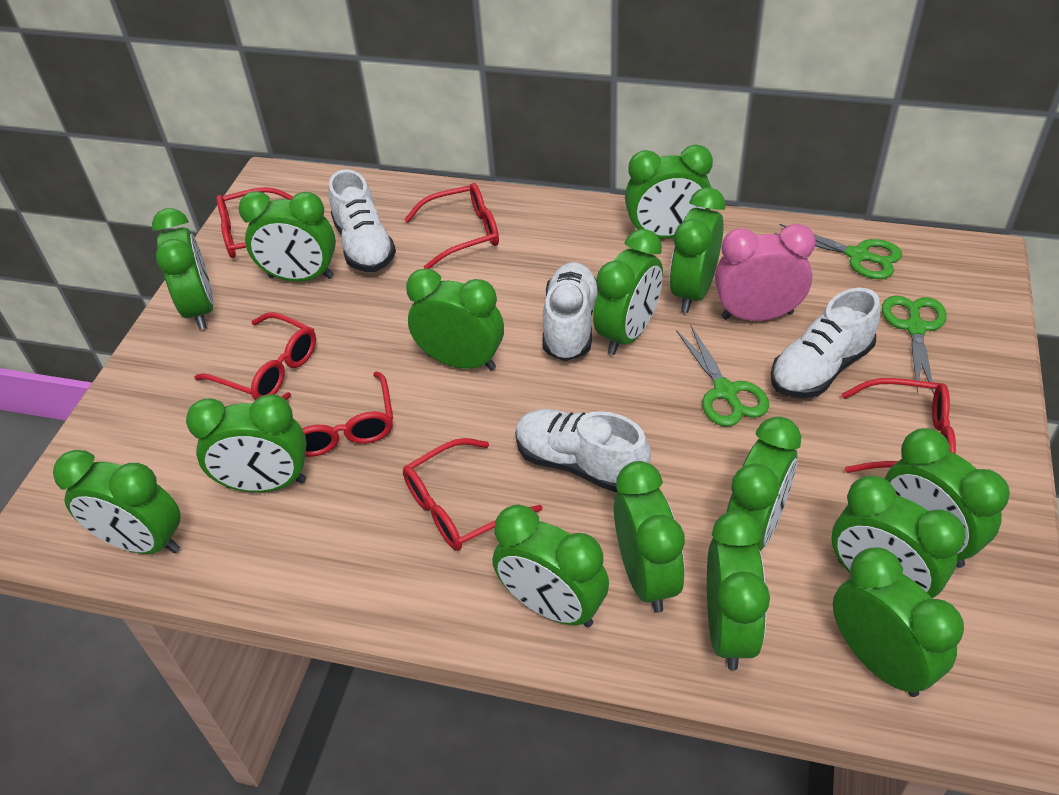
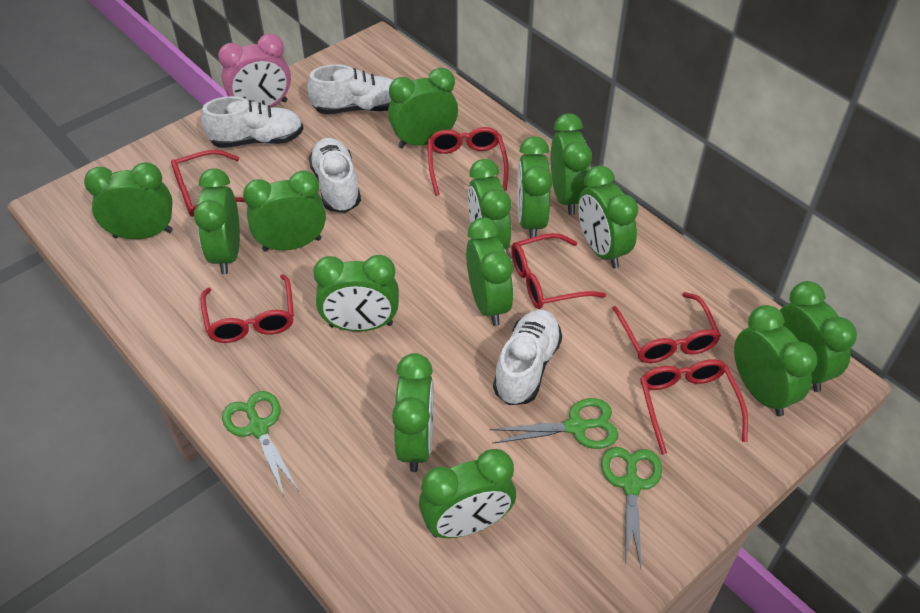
green clock: [53,450,181,554] [152,208,214,329] [186,394,307,492] [238,191,336,282] [406,268,504,370] [493,504,609,628] [593,229,663,355] [614,461,685,613] [625,145,713,239] [670,188,725,313] [707,511,770,670] [726,416,801,551] [831,475,966,598] [833,547,964,697] [885,428,1010,568] = 15 -> [84,162,173,239] [194,169,240,274] [243,170,326,252] [313,255,399,332] [388,68,458,148] [392,353,434,472] [419,449,516,538] [466,217,513,326] [468,159,511,250] [517,136,553,238] [551,113,592,215] [578,166,639,269] [734,305,817,416] [779,281,857,392] = 14

